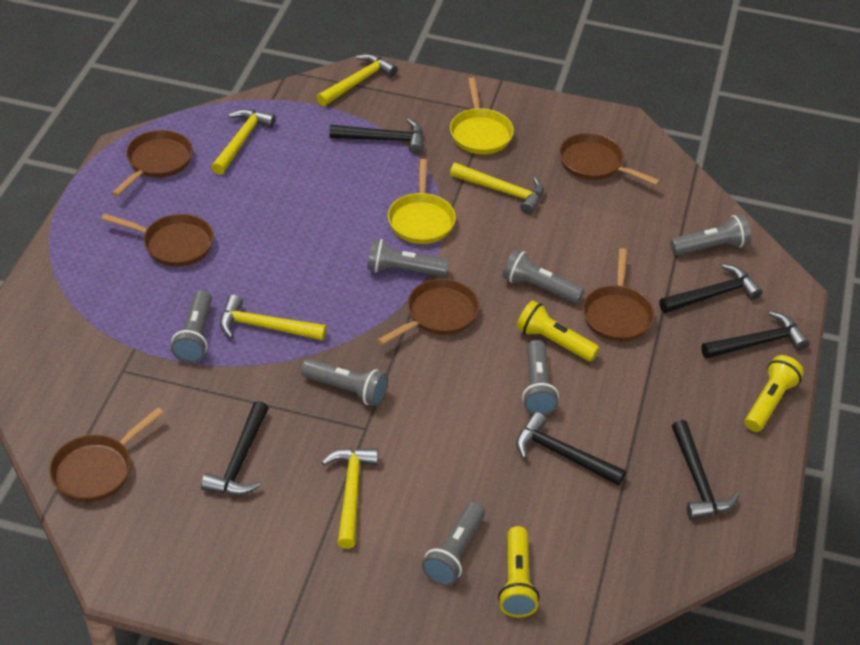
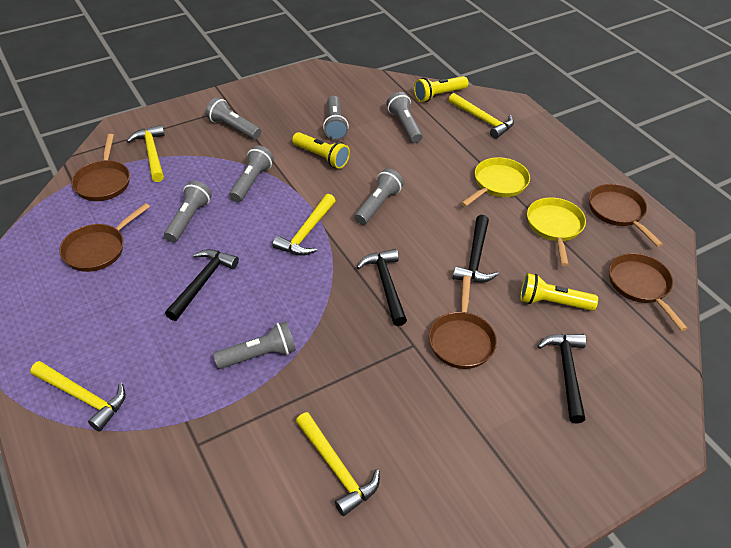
black hammer: [201,401,269,495] [329,119,423,154] [516,412,626,486] [659,264,763,313] [672,420,739,520] [701,311,809,359] = 6 -> [165,249,239,321] [357,249,407,326] [453,215,499,282] [538,334,586,423] = 4
brown pan: [49,407,164,502] [101,213,214,267] [112,130,193,196] [377,279,479,345] [559,133,660,186] [583,248,655,342] = 6 -> [59,203,150,272] [71,134,130,201] [429,276,497,369] [589,184,663,247] [609,253,688,331] = 5

